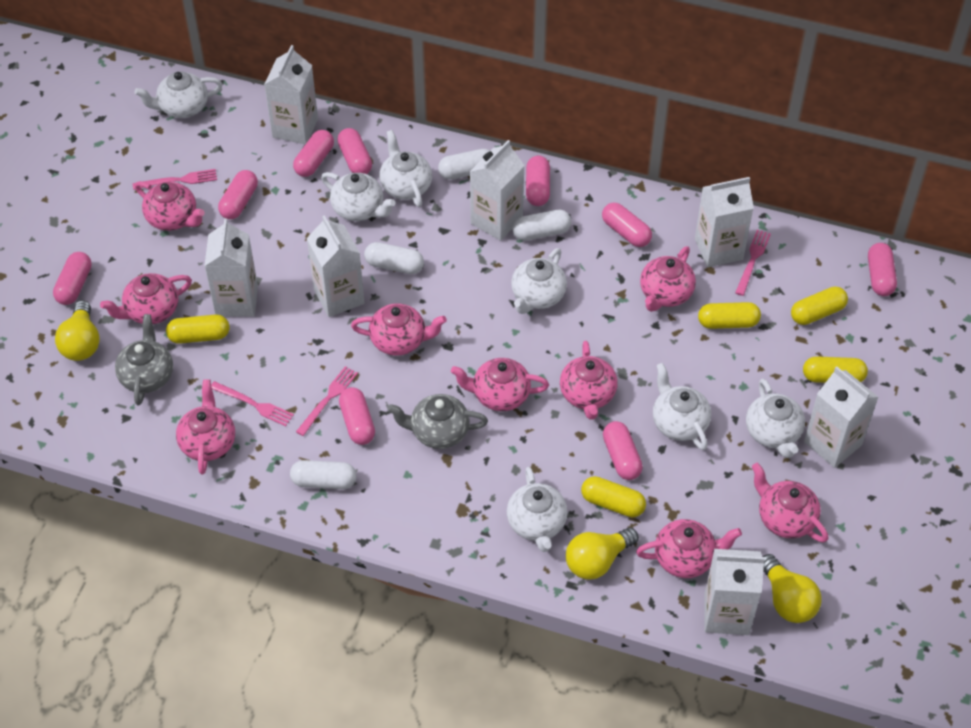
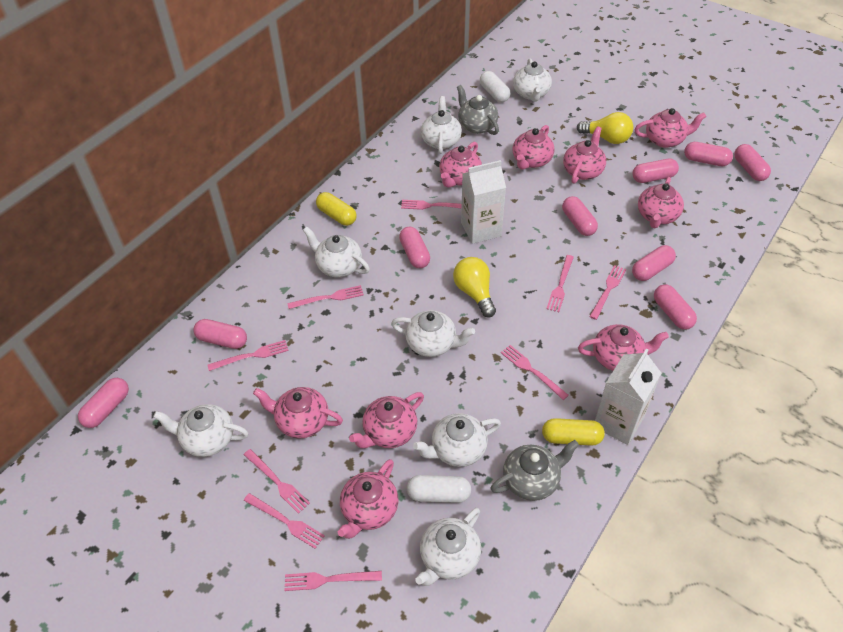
pink fork: [133,169,217,190] [211,381,294,426] [296,366,358,436] [735,230,771,296] = 4 -> [208,340,289,371] [243,449,310,514] [244,493,325,549] [285,571,382,591] [287,285,364,309] [401,200,462,210] [501,345,569,400] [547,255,574,312] [589,265,626,320] = 9
white capsule: [290,460,357,489] [364,242,424,274] [438,149,490,180] [512,210,571,241] = 4 -> [407,475,471,503] [480,71,510,102] = 2
white carton: [205,218,258,317] [264,45,318,144] [307,215,364,317] [470,140,525,241] [695,177,754,267] [704,549,765,635] [804,366,878,468] = 7 -> [461,160,506,244] [595,349,661,445] = 2
yellow capsule: [166,314,229,344] [581,476,646,517] [698,302,761,329] [791,286,848,325] [803,356,868,383] = 5 -> [316,192,356,226] [542,418,605,446] = 2
yellow light bulb: [55,300,100,361] [566,527,639,580] [762,554,822,623] = 3 -> [453,257,496,318] [577,112,633,144] = 2

